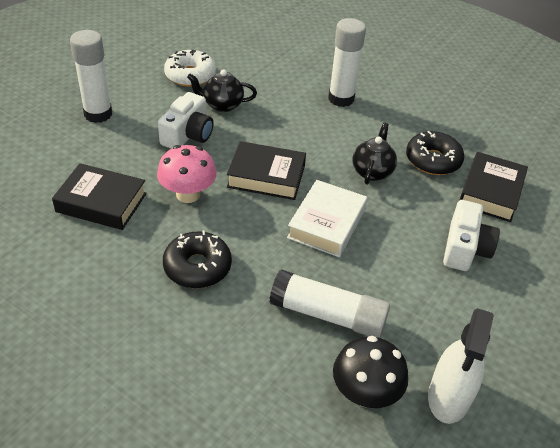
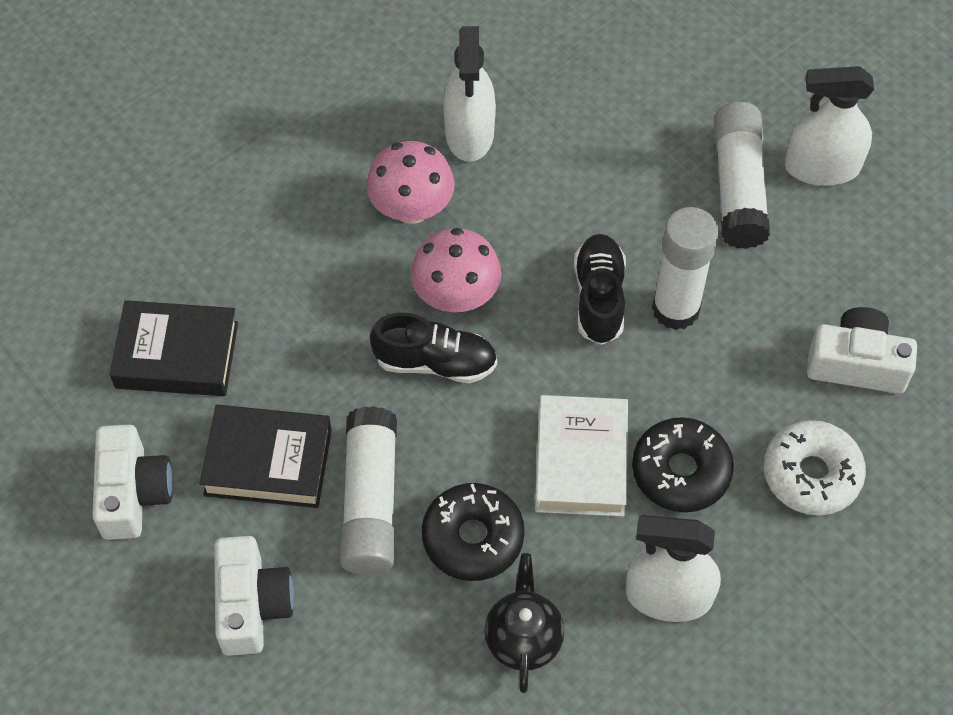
black book: [52,163,147,230] [227,141,306,200] [460,152,528,222] = 3 -> [109,300,238,396] [199,405,332,508] = 2
black mushroom: [333,336,408,408] = 1 -> none = 0
black shoe: none = 0 -> [370,313,497,383] [574,234,626,345] = 2
black teapot: [187,69,257,112] [352,123,397,185] = 2 -> [484,553,564,693] = 1
pink mushroom: [157,145,217,203] = 1 -> [367,141,455,224] [411,228,501,312] = 2
white camera: [158,92,214,149] [443,200,500,271] = 2 -> [92,424,173,540] [214,536,294,656] [807,307,917,394] = 3
white spray bottle: [428,308,494,424] = 1 -> [443,26,496,162] [626,515,721,622] [785,66,874,186] = 3

